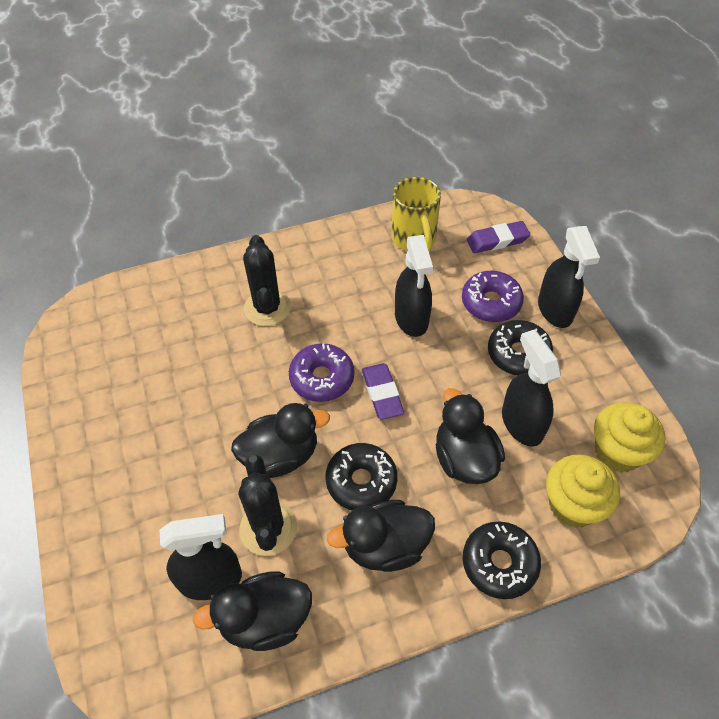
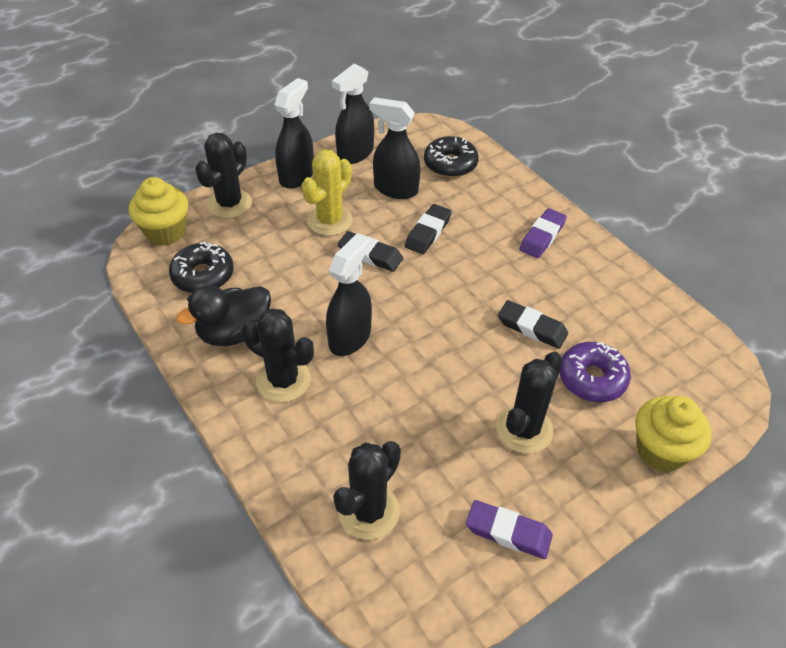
black cactus: [238,455,297,556] [243,235,291,326] = 2 -> [195,133,252,218] [242,309,314,402] [333,441,401,540] [496,352,563,454] = 4
black donut: [325,443,398,510] [463,522,541,599] [488,320,553,376] = 3 -> [169,242,233,293] [424,136,479,177] = 2
black duck: [193,571,312,651] [231,403,330,478] [327,500,435,572] [435,388,505,484] = 4 -> [176,285,271,346] = 1
black eraser: none = 0 -> [338,231,403,272] [405,204,452,254] [498,300,568,349] = 3
purple donut: [289,343,354,402] [462,271,524,322] = 2 -> [559,342,631,402] = 1
yellow cactus: none = 0 -> [302,149,353,236] = 1
yellow mug: [391,177,441,252] = 1 -> none = 0

